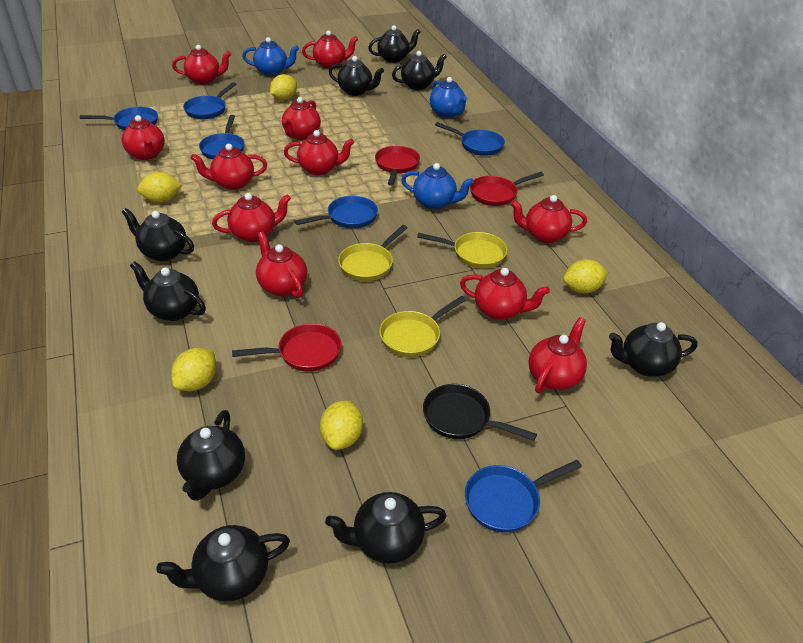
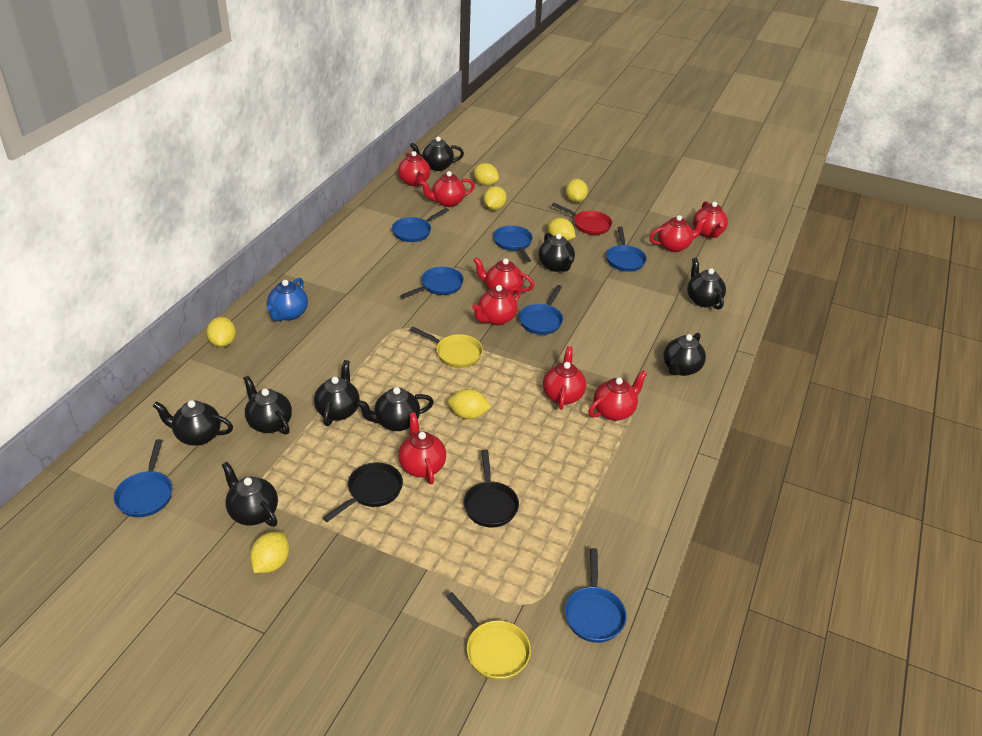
black pan: [423,384,537,441] = 1 -> [323,462,403,522] [464,450,519,527] = 2
blue pan: [80,107,158,130] [183,82,236,120] [199,115,245,159] [295,196,378,229] [435,122,505,156] [465,460,582,533] = 6 -> [113,439,172,517] [392,208,449,242] [401,267,464,299] [493,225,533,262] [519,285,563,335] [565,548,627,643] [606,226,647,272] = 7
blue teapot: [242,37,299,76] [401,163,474,210] [430,77,468,118] = 3 -> [267,278,308,321] = 1
red pan: [232,323,341,372] [375,146,420,186] [470,172,544,206] = 3 -> [552,203,612,235] = 1
red teapot: [122,115,165,160] [172,45,231,84] [190,144,267,190] [212,193,291,242] [256,231,307,298] [282,97,321,140] [284,130,354,175] [302,30,358,69] [460,268,550,320] [510,195,587,243] [529,317,587,393] = 11 -> [398,151,430,186] [398,412,446,484] [420,171,475,207] [472,285,521,325] [473,257,534,295] [543,346,586,410] [588,370,647,421] [649,215,706,252] [693,201,728,238] = 9
yellow lemon: [137,172,183,203] [171,348,216,391] [270,74,297,100] [320,401,363,450] [563,259,608,293] = 5 -> [206,317,236,347] [250,532,289,573] [448,389,491,419] [473,163,499,186] [483,186,507,210] [547,218,576,241] [565,179,588,203] = 7
yellow pan: [338,225,408,281] [380,296,466,357] [417,232,507,268] = 3 -> [410,326,483,368] [446,592,531,680] = 2

